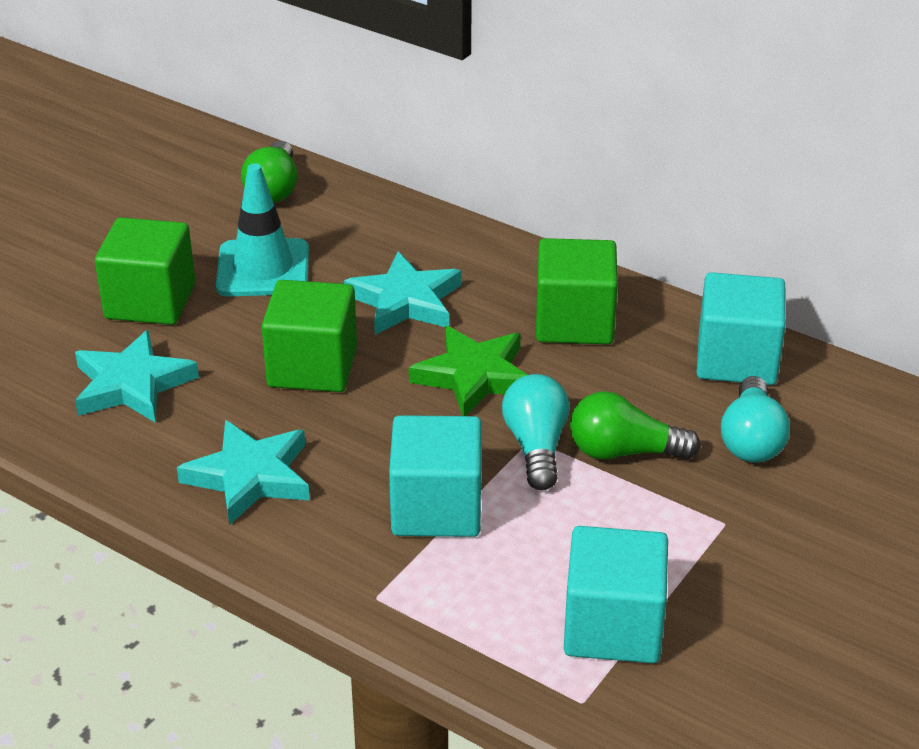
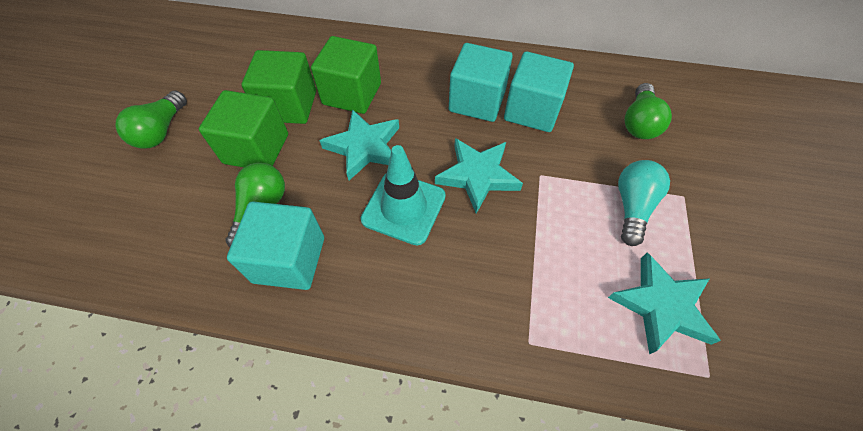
green light bulb: [241,141,298,203] [570,391,701,460] = 2 -> [115,91,187,149] [226,163,285,247] [625,83,672,139] = 3
green star: [409,326,527,416] = 1 -> none = 0
turquoise light bulb: [502,374,570,491] [721,376,790,462] = 2 -> [618,160,670,246] = 1

